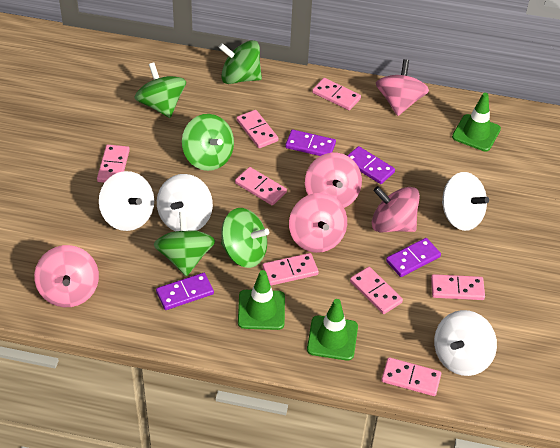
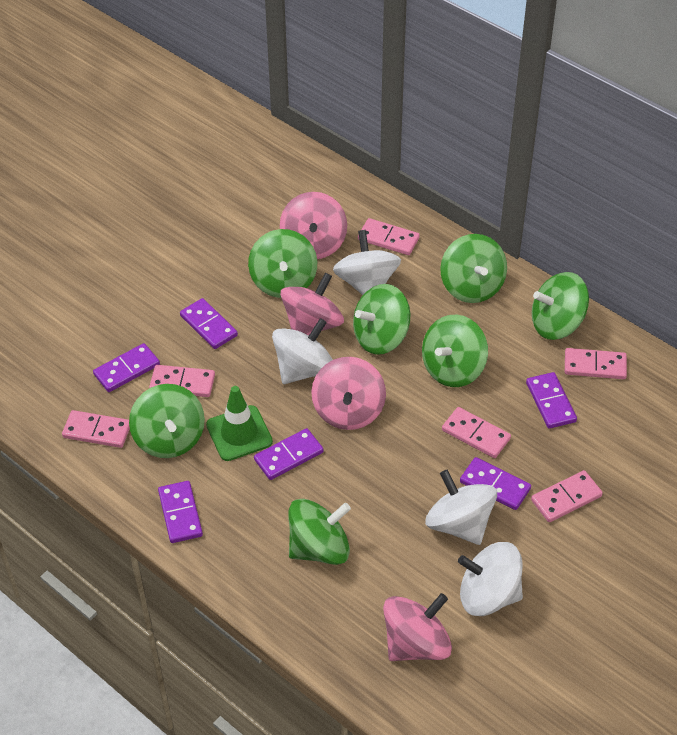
green spinning top: [134,62,186,118] [154,212,215,276] [182,114,234,171] [218,40,262,84] [221,208,269,268] = 5 -> [129,384,205,458] [248,229,317,298] [289,499,351,565] [353,284,410,355] [422,315,488,387] [440,234,507,303] [532,272,589,340] = 7
green traffic cone: [238,270,285,330] [307,299,358,361] [452,93,501,151] = 3 -> [206,386,273,461] = 1
pink domino: [97,145,130,183] [235,167,287,205] [237,110,278,148] [262,253,319,286] [312,78,361,110] [350,267,403,314] [381,357,441,396] [431,274,485,300] = 8 -> [62,410,130,448] [149,365,215,397] [358,218,420,255] [442,407,511,458] [531,470,603,522] [565,348,627,379] = 6
pink spinning top: [34,245,99,307] [289,193,347,253] [305,153,362,208] [372,186,420,232] [376,59,429,116] = 5 -> [280,192,347,259] [280,273,344,335] [311,357,386,430] [383,593,452,661] = 4
purple domino: [156,273,214,310] [285,129,336,156] [347,146,395,184] [386,238,441,277] = 4 -> [93,343,160,392] [158,481,203,543] [180,298,238,349] [254,428,323,480] [460,457,531,510] [526,372,577,429] = 6

